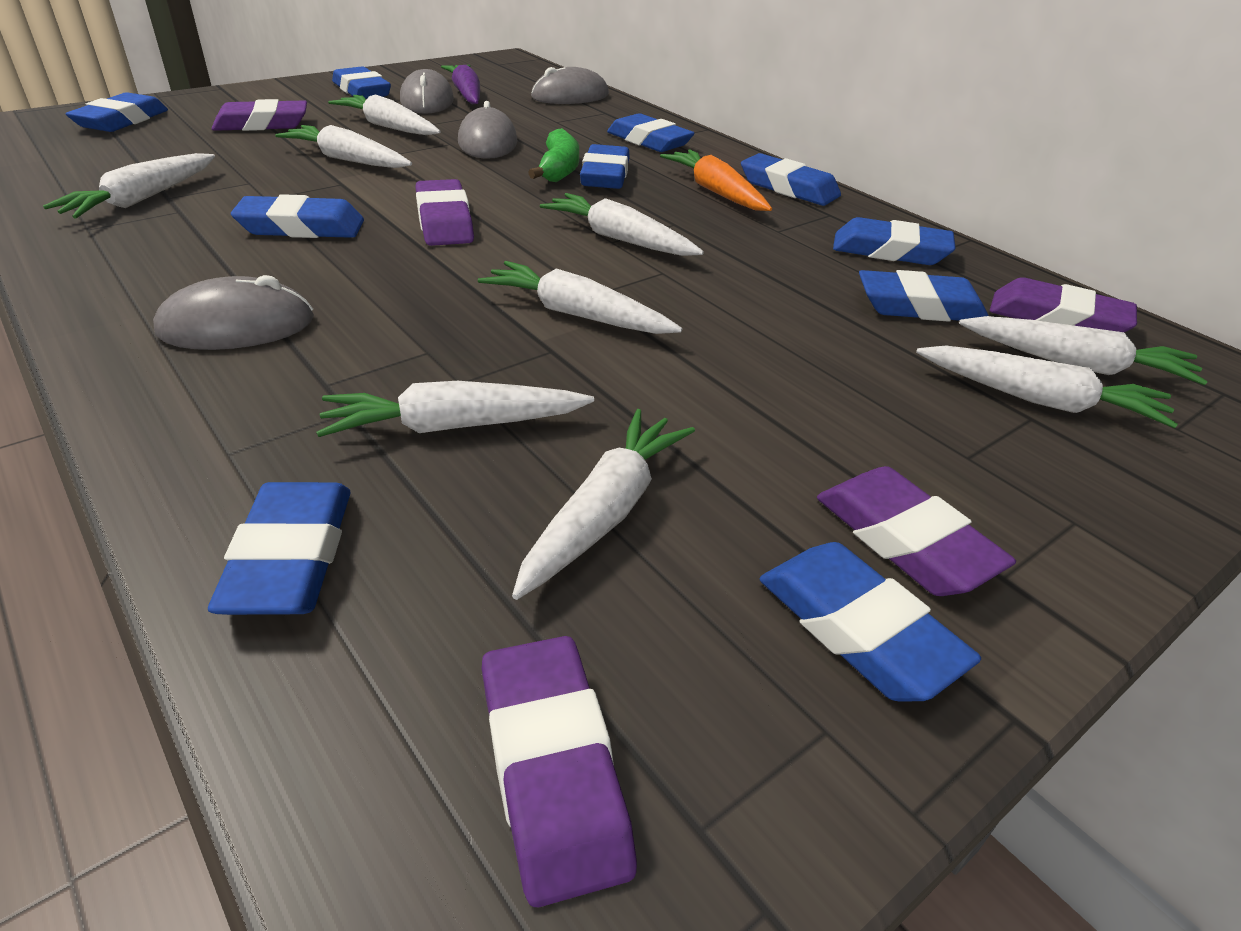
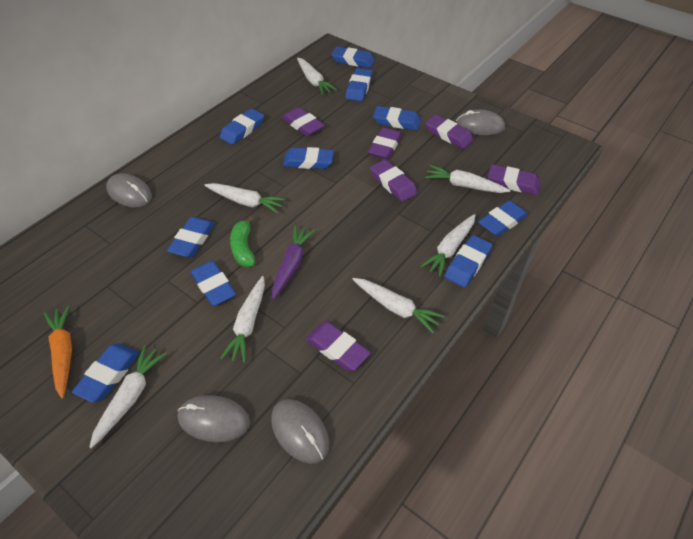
purple eraser: [212,99,307,131] [415,179,474,246] [482,636,637,907] [817,466,1016,596] [990,277,1137,332] = 5 -> [282,107,325,136] [306,322,371,371] [368,128,402,159] [370,160,418,202] [426,115,474,149] [488,164,541,195] = 6
white carrot: [43,153,215,219] [275,125,412,168] [316,381,594,437] [328,94,440,135] [478,261,682,334] [512,409,695,600] [540,193,704,256] [916,345,1178,428] [959,316,1208,385] = 9 -> [89,345,167,448] [204,183,286,213] [220,276,265,363] [297,58,337,95] [352,278,445,333] [420,214,475,277] [425,165,511,193] = 7

